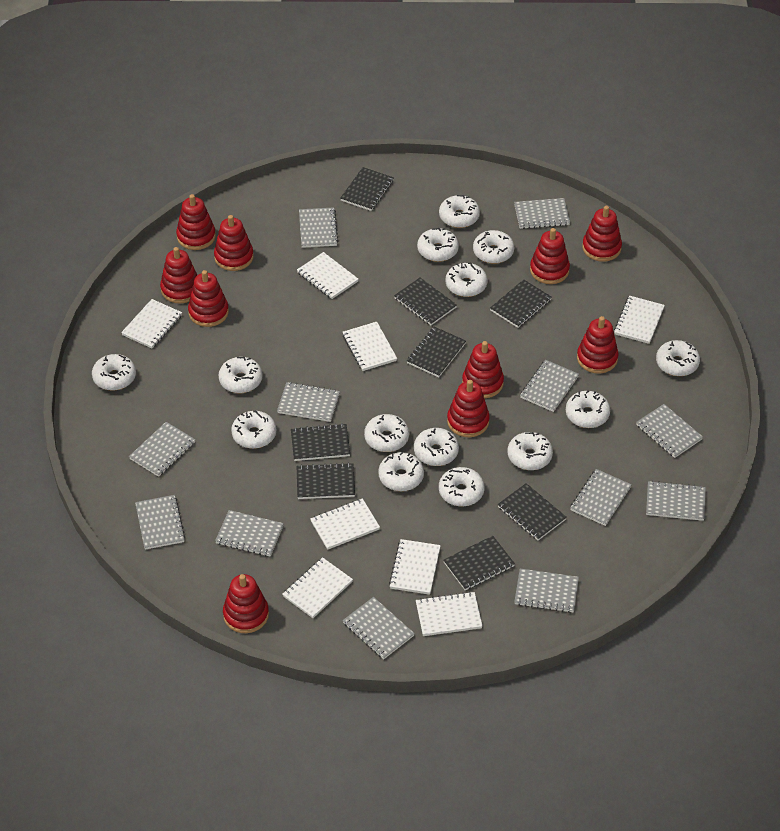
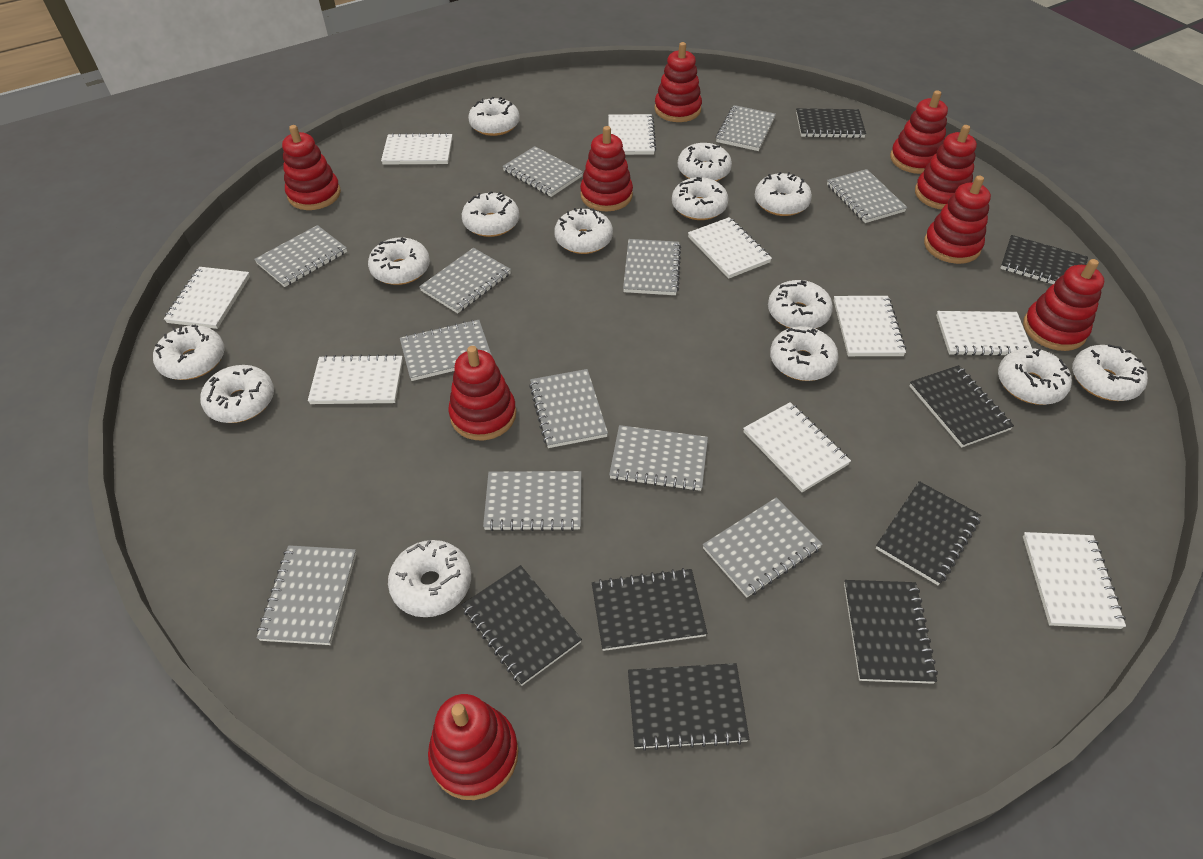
red stacking toy: [160,247,197,303] [176,194,216,250] [188,270,229,327] [214,215,254,271] [223,574,269,633] [447,380,490,437] [462,341,504,398] [530,228,570,284] [577,316,619,374] [582,206,622,262] = 10 -> [282,125,341,210] [428,694,518,800] [448,346,516,440] [580,126,633,211] [654,42,702,122] [890,90,948,174] [915,125,977,210] [924,176,991,264] [1023,259,1104,351] = 9
white notebook: [121,299,182,348] [282,557,353,618] [297,252,358,299] [310,498,380,550] [343,322,397,371] [389,539,441,595] [416,591,482,636] [614,296,665,344] = 8 -> [164,267,250,329] [308,354,403,404] [381,133,452,164] [608,114,656,155] [688,217,772,279] [743,402,851,492] [833,296,906,356] [936,311,1032,356] [1023,532,1126,629] = 9

